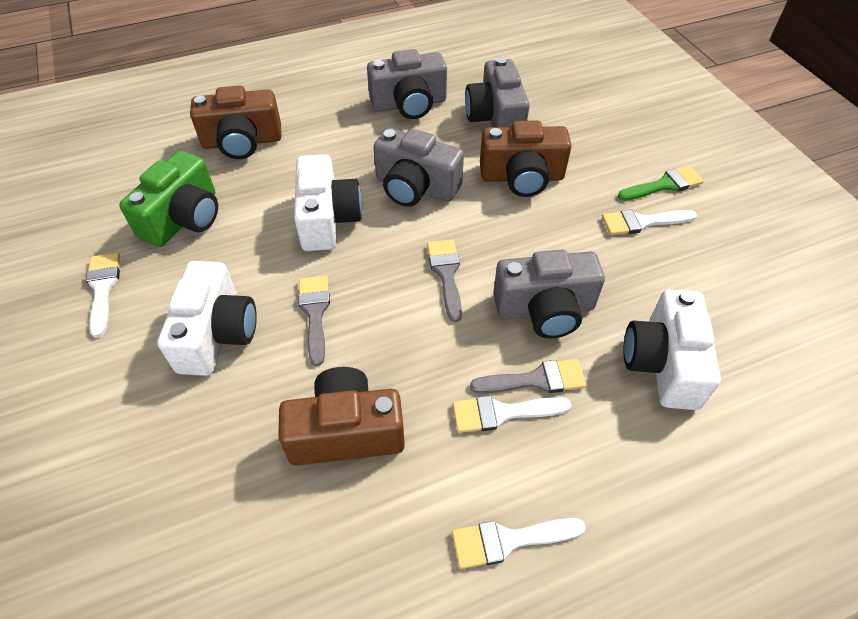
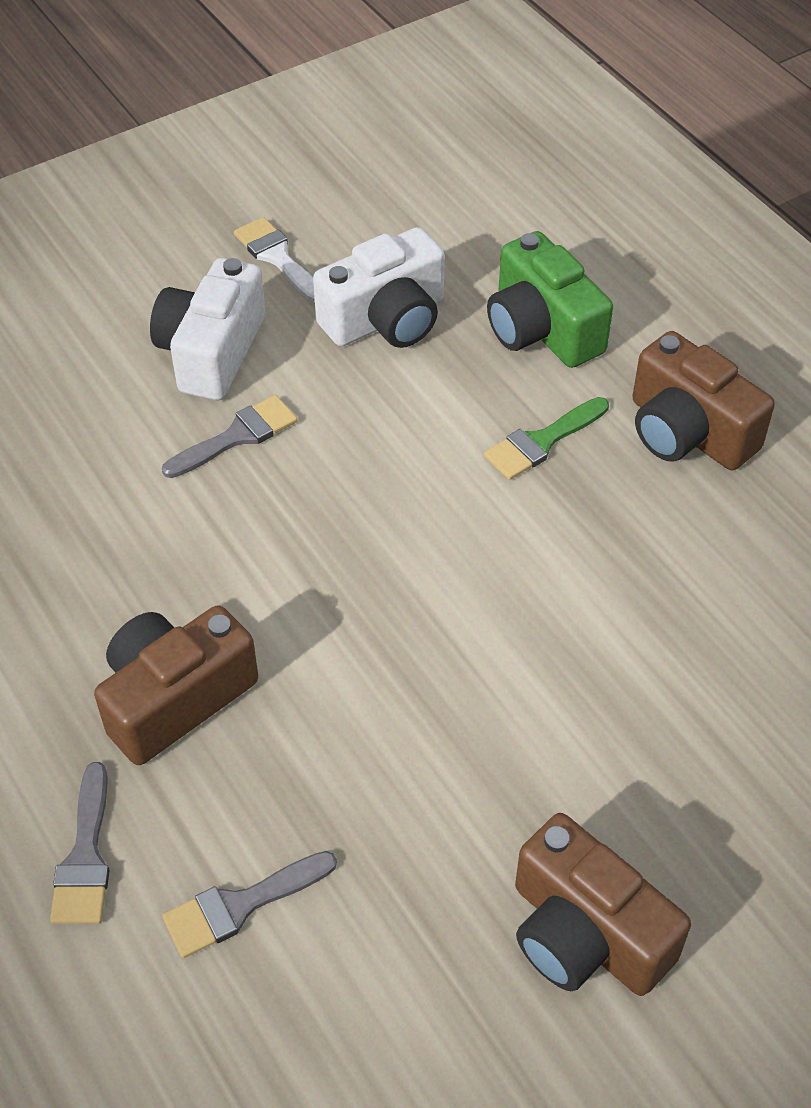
grey camera: [367,49,447,119] [373,128,464,207] [465,57,530,127] [493,249,605,338] = 4 -> none = 0
white brush: [86,253,120,338] [452,518,586,569] [453,396,571,433] [602,209,697,235] = 4 -> [234,217,315,303] = 1
white camera: [158,261,257,376] [294,154,362,251] [623,290,721,410] = 3 -> [150,258,265,400] [313,227,445,348] = 2

